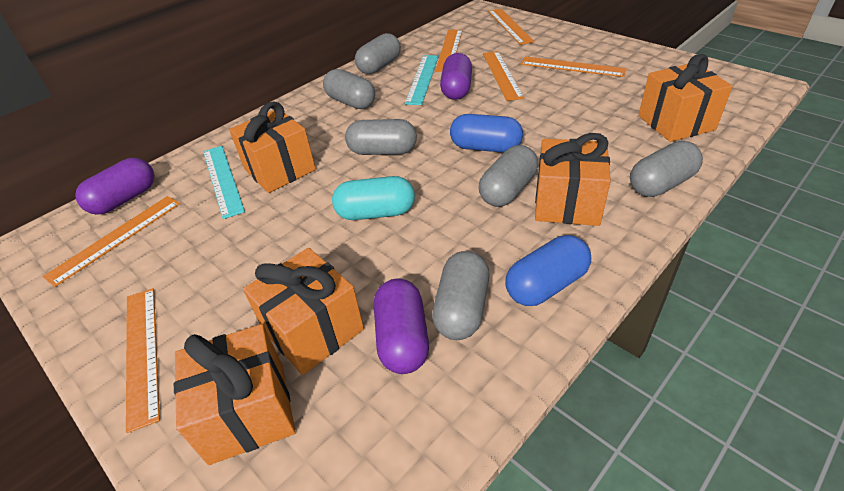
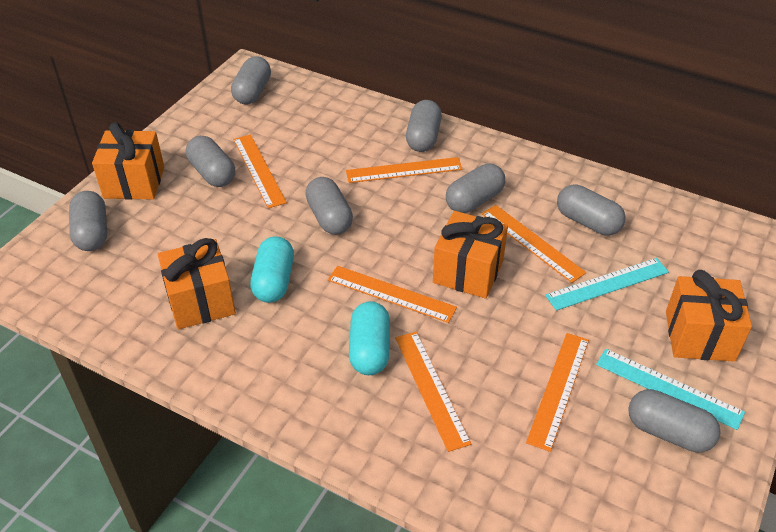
blue capsule: [450,114,523,153] [505,235,591,306] = 2 -> none = 0
grey capsule: [323,69,375,109] [345,119,417,155] [355,33,401,74] [432,251,490,340] [479,145,538,207] [630,141,703,197] = 6 -> [69,191,107,251] [186,136,235,187] [231,56,271,104] [305,177,353,235] [406,100,442,152] [446,163,505,213] [557,184,626,235] [628,389,721,453] = 8
orange gift: [174,324,296,465] [229,102,316,193] [243,248,364,375] [535,133,611,226] [638,54,733,142] = 5 -> [92,122,164,200] [158,238,236,329] [433,211,508,299] [666,270,752,362] = 4
purple capsule: [75,158,155,215] [374,279,429,374] [440,53,472,100] = 3 -> none = 0
turquoise capsule: [332,176,415,220] = 1 -> [250,236,294,303] [349,301,390,375] = 2

